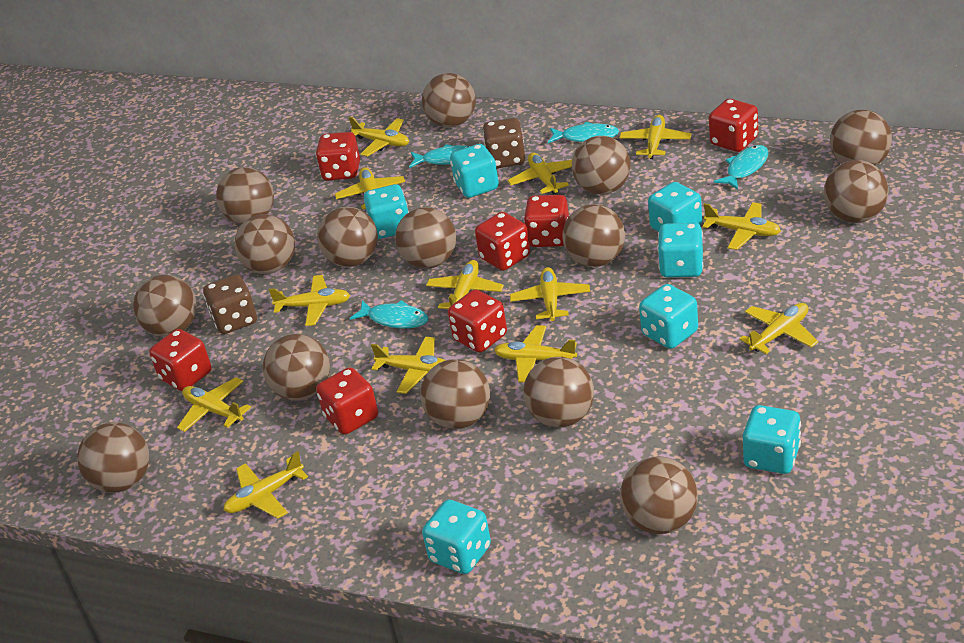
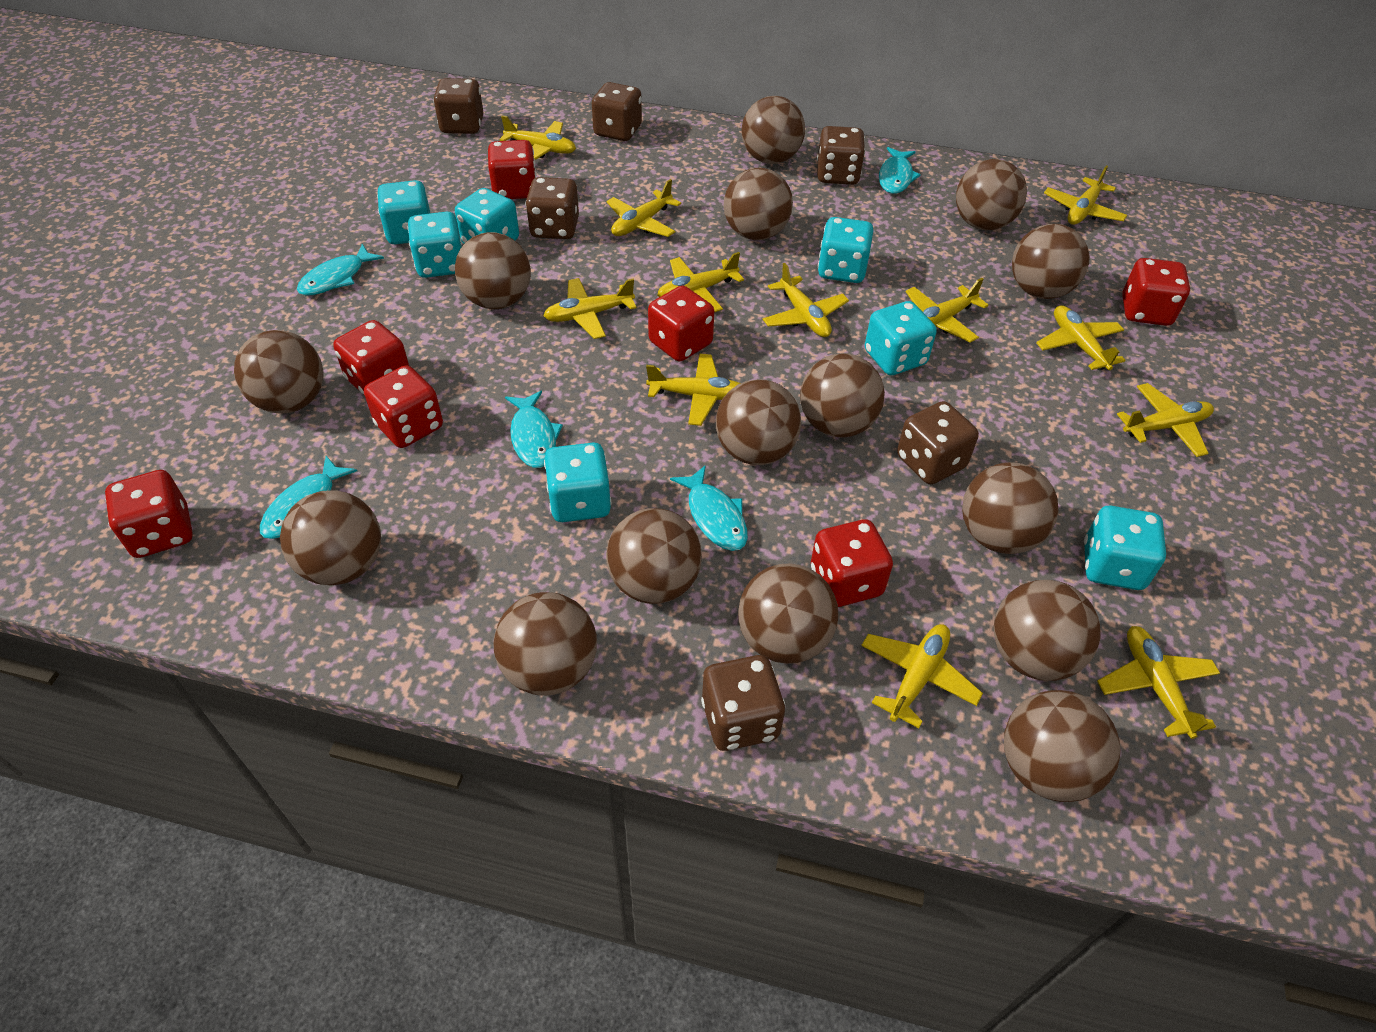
brown dice: [203,274,257,334] [483,118,525,169] = 2 -> [433,78,484,134] [526,177,579,239] [592,82,642,141] [701,655,785,751] [817,126,865,185] [897,401,979,485] = 6
turquoise fish: [350,300,428,329] [409,144,470,168] [548,122,619,143] [714,145,769,190] = 4 -> [259,456,357,539] [297,244,384,296] [505,391,563,468] [670,465,748,551] [879,147,921,194] = 5
yellow plane: [177,377,251,432] [223,451,308,519] [269,275,350,326] [335,167,405,209] [349,117,409,157] [371,336,446,394] [426,260,504,309] [494,325,577,382] [507,153,572,195] [510,267,590,321] [620,115,692,159] [702,202,781,250] [740,303,818,354] = 13 -> [499,115,576,160] [543,278,637,339] [606,179,681,237] [646,354,740,426] [657,252,744,312] [763,263,849,337] [861,624,983,728] [905,278,988,343] [1036,305,1126,370] [1044,165,1127,225] [1097,626,1220,739] [1117,383,1214,457] = 12

